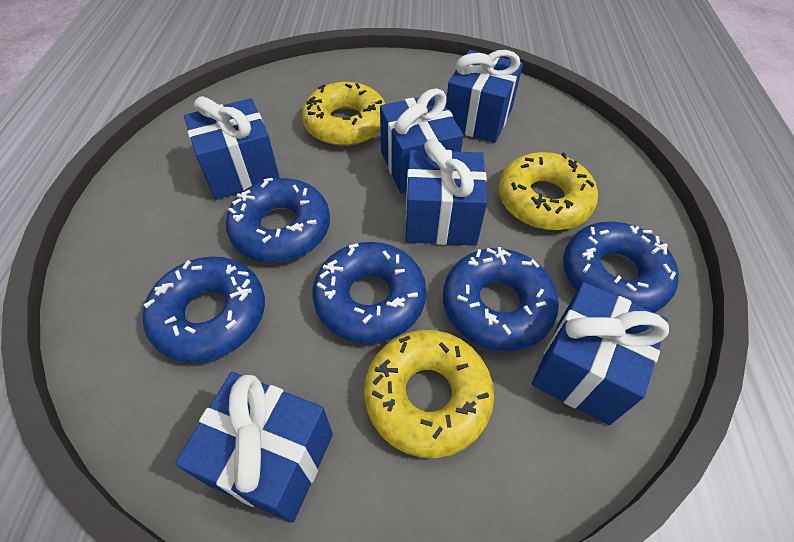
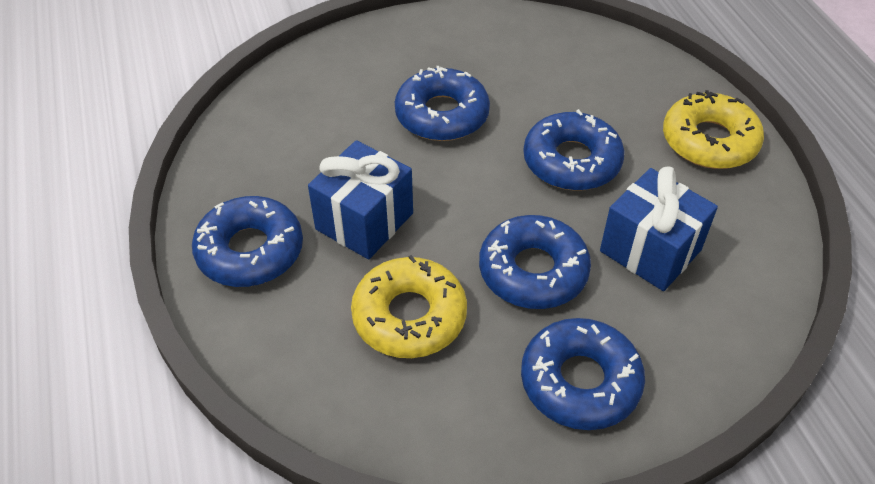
blue gift: [175,372,333,523] [184,96,280,200] [380,88,464,194] [405,139,487,246] [446,50,523,143] [532,282,669,425] = 6 -> [308,140,413,259] [600,166,718,291] = 2
yellow donut: [302,82,385,146] [364,330,494,458] [498,152,598,230] = 3 -> [351,255,467,358] [663,90,764,169] = 2

